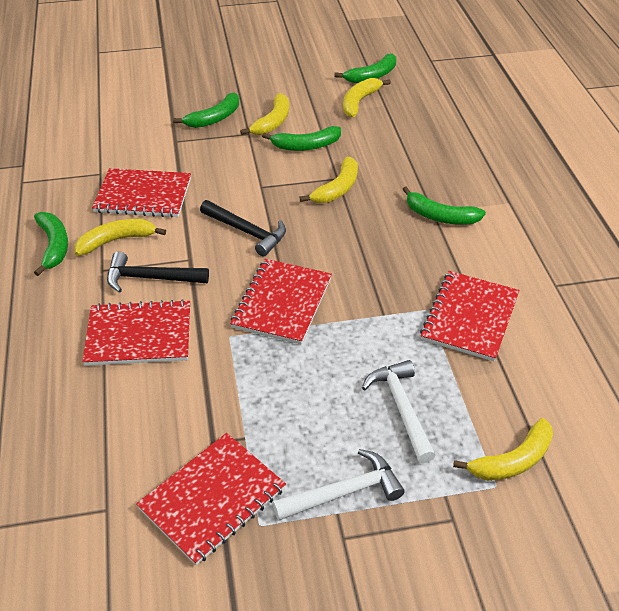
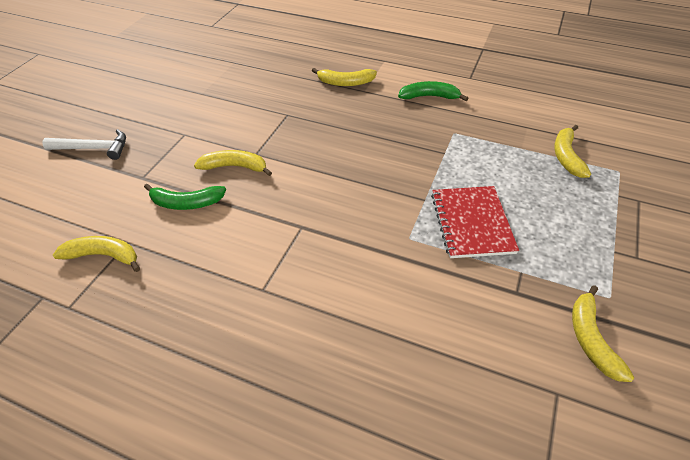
black hammer: [107,251,209,293] [200,200,286,257] = 2 -> none = 0
green banana: [34,212,68,276] [173,92,239,128] [262,126,341,151] [334,53,396,83] [402,186,486,225] = 5 -> [144,184,226,210] [398,81,468,101] = 2
red notebook: [82,299,190,366] [92,168,191,218] [136,433,286,565] [230,259,332,344] [420,271,519,361] = 5 -> [431,186,519,258] = 1
white hammer: [273,449,405,520] [362,360,436,463] = 2 -> [42,129,126,160] = 1

